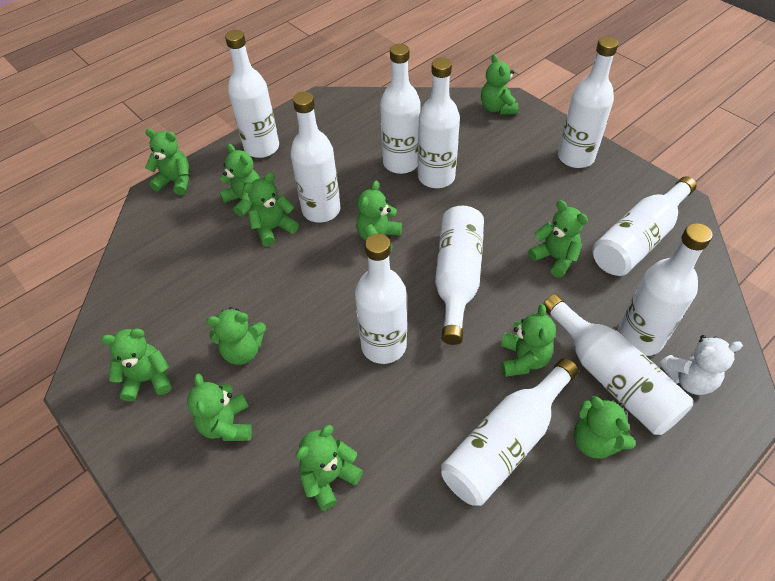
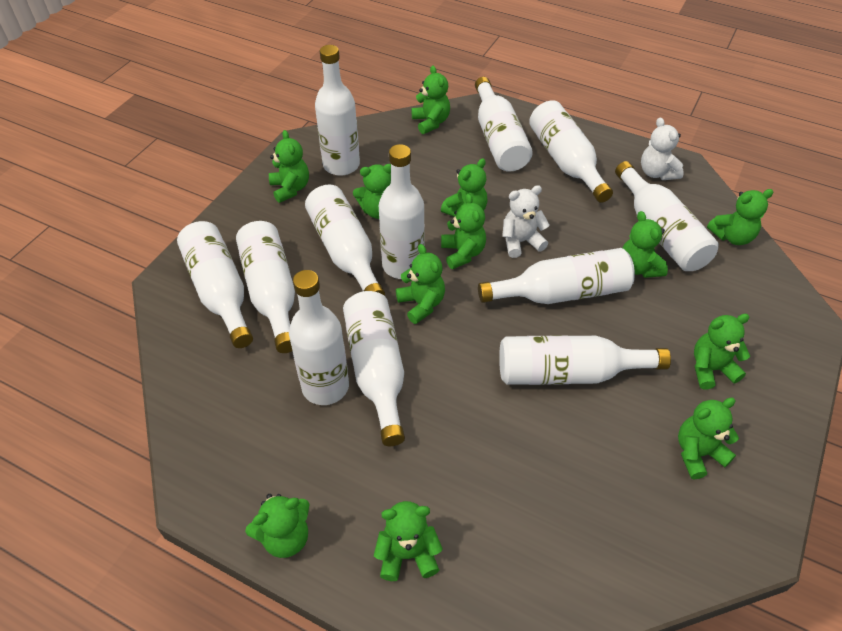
white bottle: [225,30,279,158] [290,92,341,223] [355,234,407,364] [380,44,421,174] [418,57,460,188] [435,206,484,345] [441,358,579,506] [543,294,693,435] [558,36,618,168] [592,176,697,276] [617,223,713,356] = 11 -> [177,221,253,348] [236,221,295,353] [289,270,349,405] [305,184,385,296] [315,45,360,176] [343,291,405,446] [379,144,425,279] [475,77,533,172] [478,248,635,304] [499,335,671,385] [529,100,613,203] [615,161,719,271] = 12
white teddy bear: [659,335,743,395] = 1 -> [502,185,550,258] [641,117,684,180] = 2

